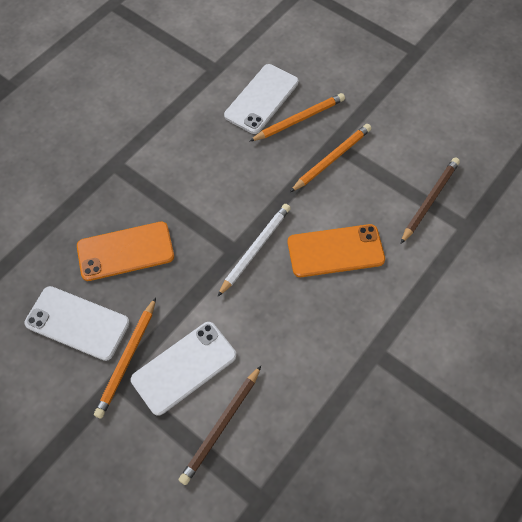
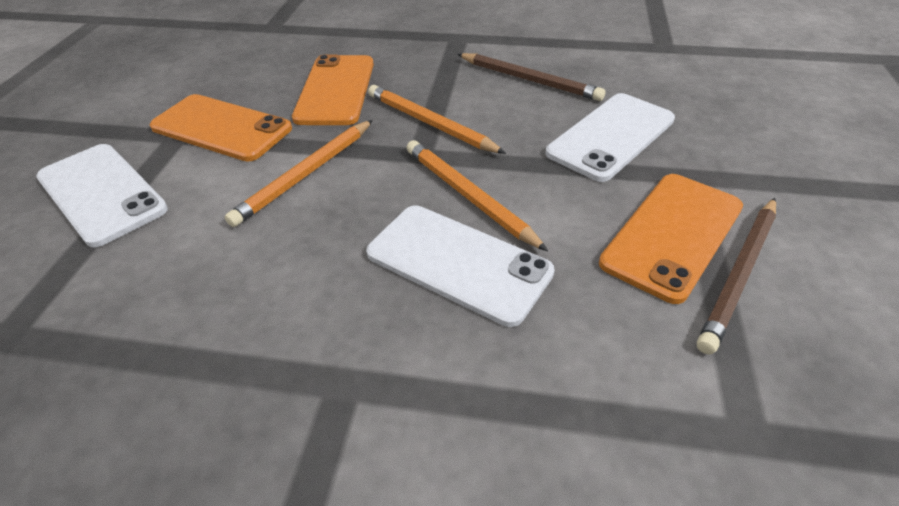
orange phone: [77,222,174,281] [288,224,385,277] = 2 -> [149,94,292,162] [292,54,374,125] [599,174,743,304] = 3
white pencil: [217,204,291,297] = 1 -> none = 0

